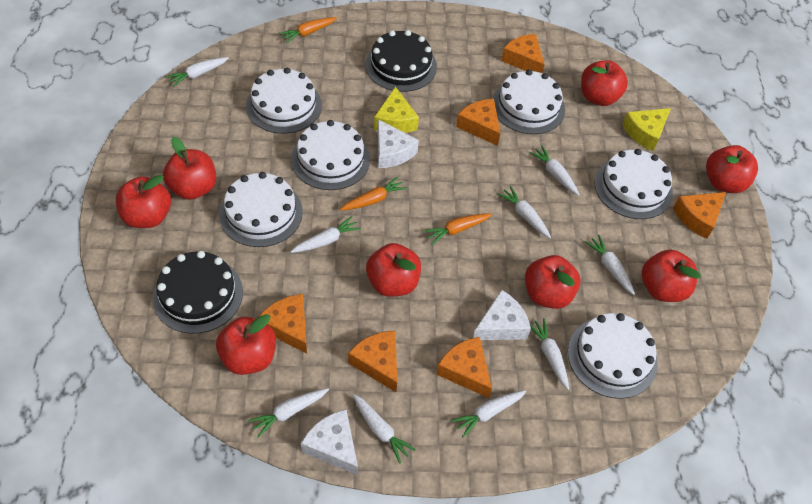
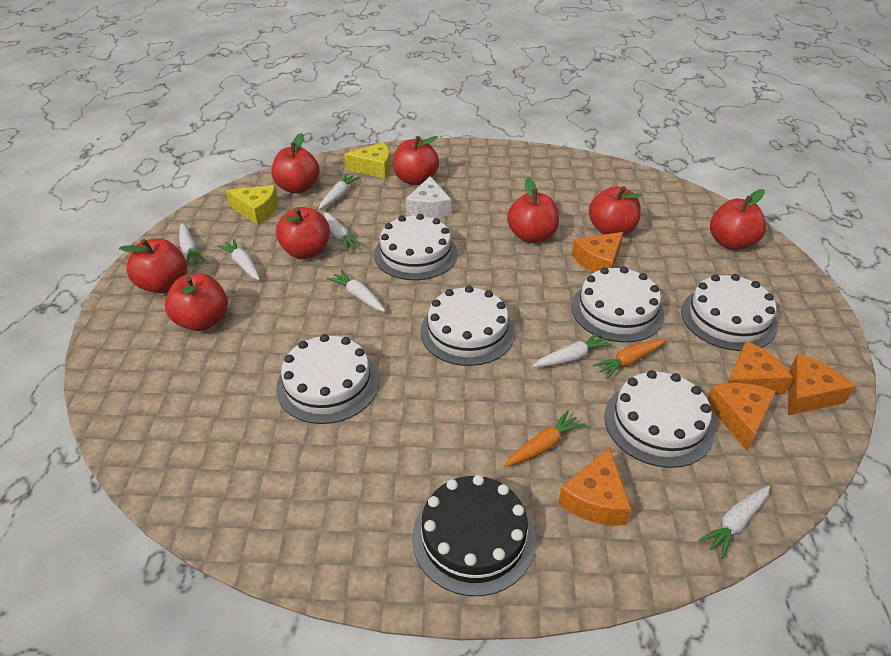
black cake: [153,251,243,334] [365,30,437,92] = 2 -> [412,475,536,596] = 1
orange carrot: [279,17,337,43] [340,177,407,211] [424,213,492,245] = 3 -> [504,410,585,467] [593,339,666,379] = 2
orange cheese: [259,294,307,354] [348,331,397,392] [436,337,492,398] [456,99,500,146] [501,34,545,73] [673,192,726,239] = 6 -> [558,447,631,526] [572,232,623,273] [707,383,776,452] [727,341,793,395] [788,354,855,415] = 5
white carrot: [166,57,229,87] [248,388,329,438] [290,216,361,253] [353,394,416,464] [451,390,526,438] [498,186,551,238] [529,146,580,196] [530,318,569,390] [584,235,635,295] = 9 -> [179,223,206,266] [217,239,260,280] [319,174,360,209] [324,212,363,251] [327,270,385,312] [533,332,612,367] [699,486,770,559] = 7
white cheese: [301,409,358,475] [377,119,419,168] [473,290,531,340] = 3 -> [406,176,451,218] = 1

